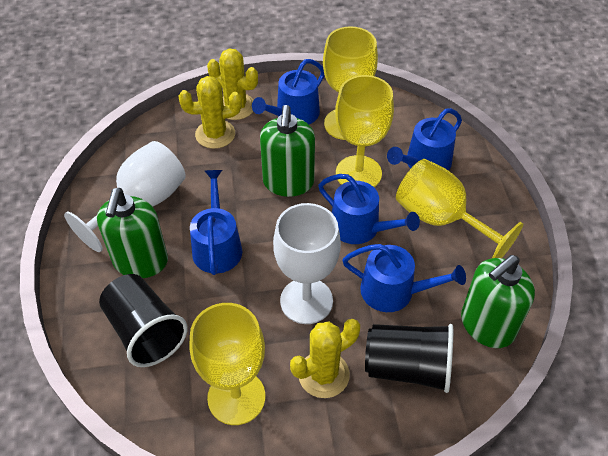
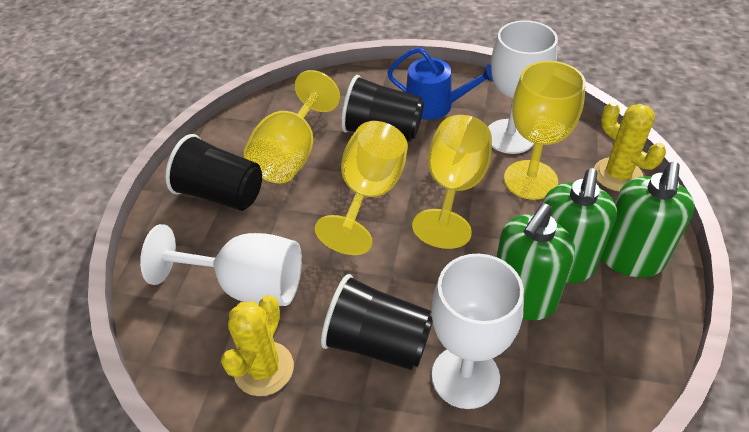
black cup: [99,274,188,367] [365,324,453,393] = 2 -> [165,134,262,211] [321,274,433,370] [341,75,424,142] = 3
blue watering can: [190,170,242,275] [252,59,324,125] [318,174,420,244] [342,244,466,312] [387,108,462,171] = 5 -> [387,47,493,120] = 1
white goblet: [64,141,186,252] [273,203,341,324] = 2 -> [140,224,302,306] [431,254,524,409] [488,20,558,154] = 3
yellow cactus: [179,76,242,149] [207,48,258,120] [290,319,360,398] = 3 -> [221,295,294,396] [594,102,666,191] = 2

